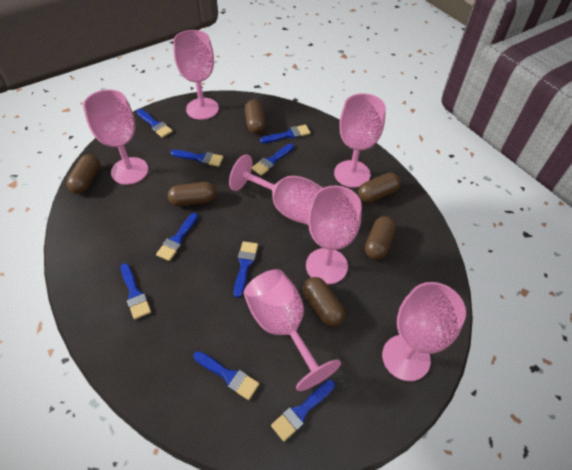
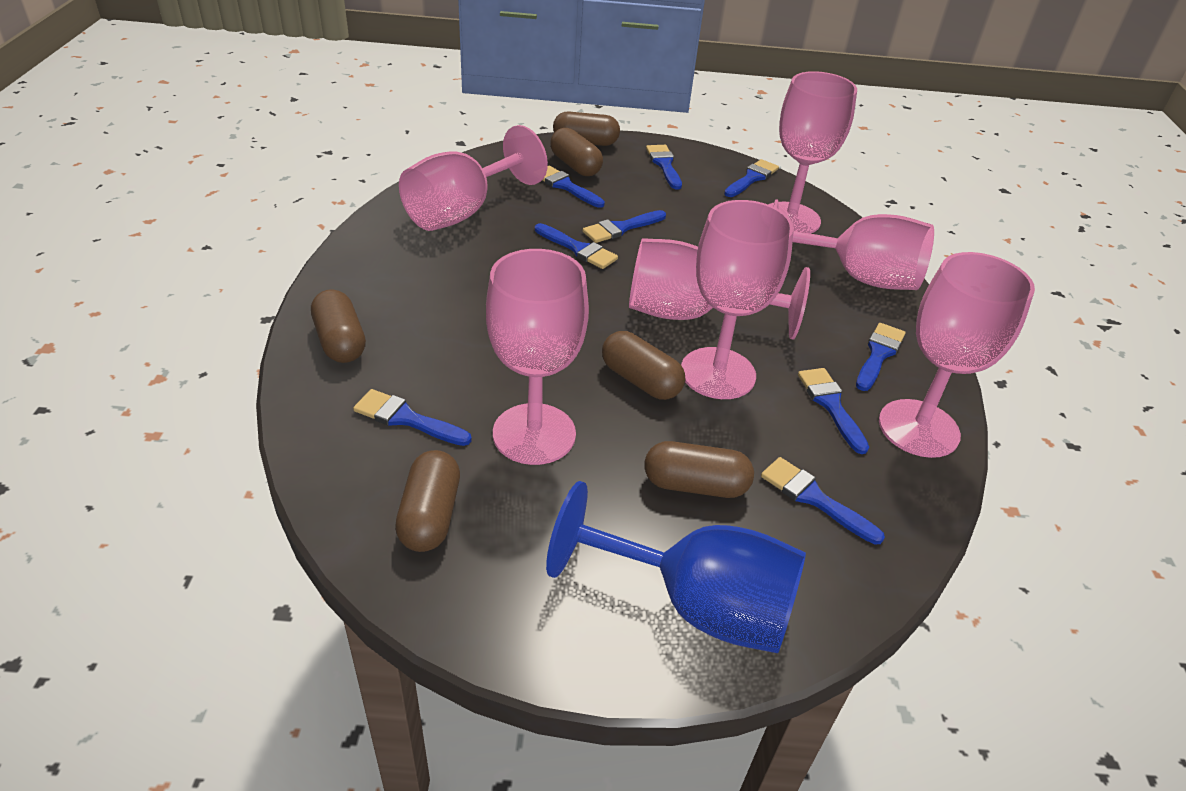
blue goblet: none = 0 -> [546,481,806,653] = 1

